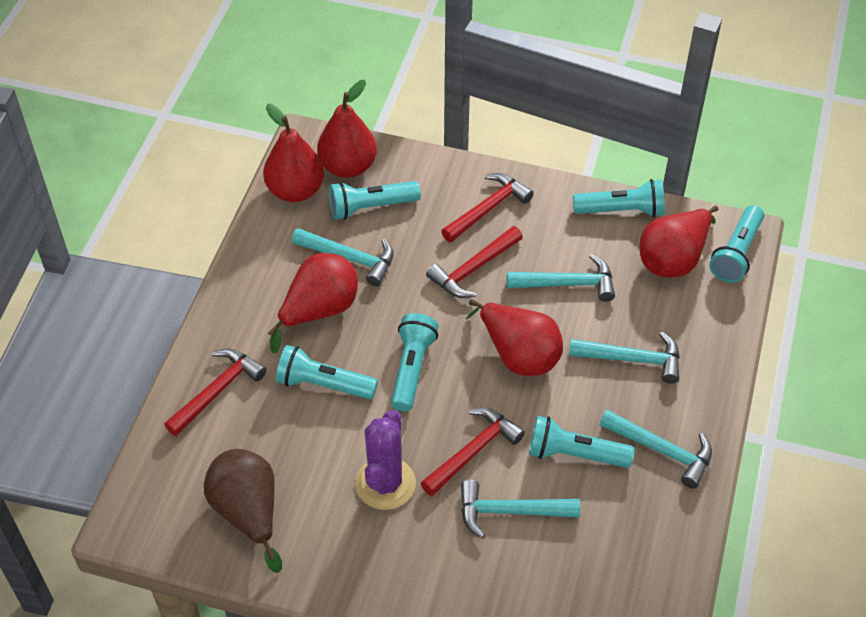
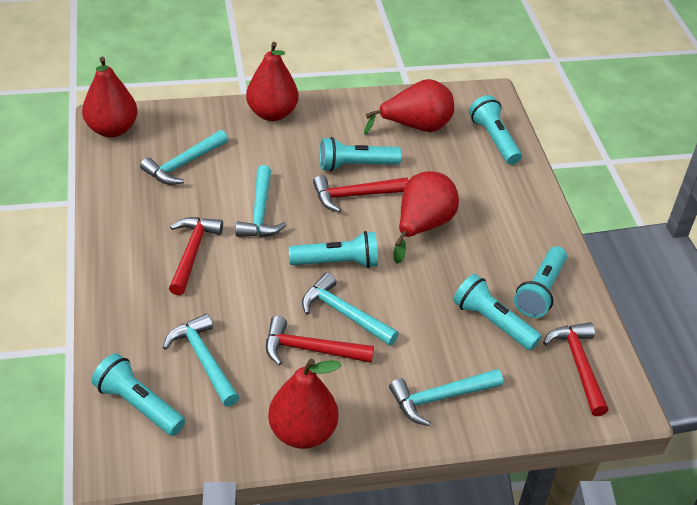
brown pear: [204,449,282,573] = 1 -> none = 0
purple cactus: [355,410,416,510] = 1 -> none = 0

